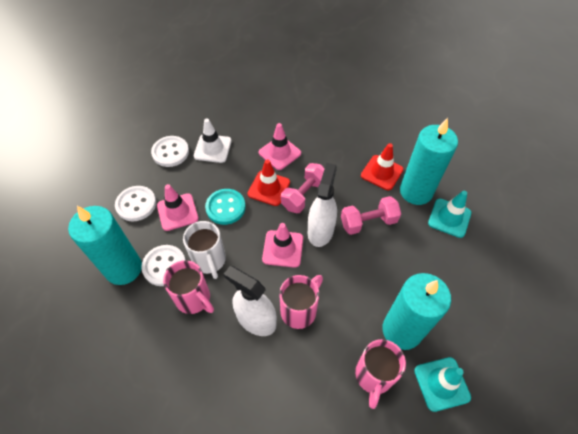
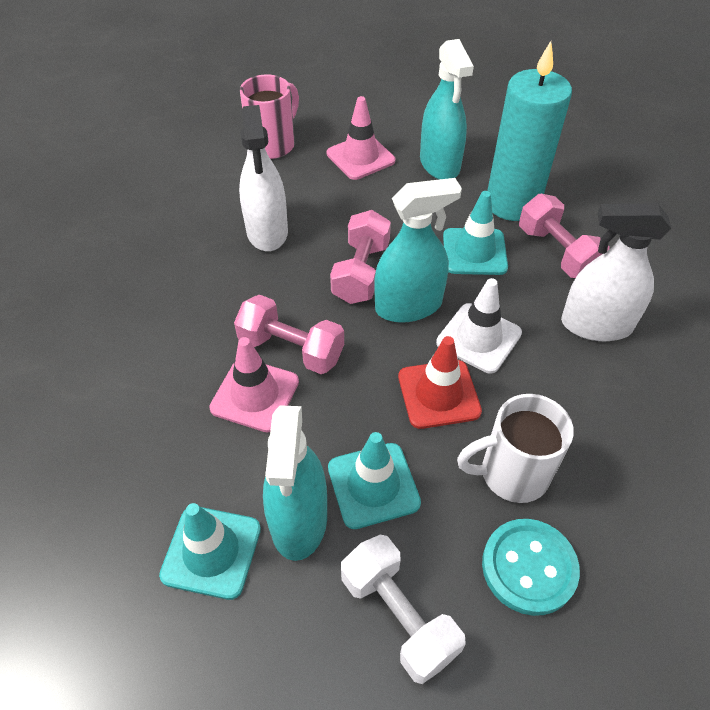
pink dumbbell: [281,163,325,213] [341,196,401,235] = 2 -> [234,295,344,374] [330,210,391,304] [519,194,610,278] = 3
pink mug: [163,260,214,314] [279,275,323,329] [355,339,406,409] = 3 -> [240,74,299,159] = 1
pink traffic cone: [157,184,199,231] [259,123,301,170] [262,223,303,268] = 3 -> [209,337,299,432] [327,96,395,180] = 2
red traffic cone: [247,160,290,206] [361,143,404,190] = 2 -> [398,336,482,429] = 1
turquoise candle: [68,206,142,285] [382,273,451,350] [400,118,458,205] = 3 -> [487,41,572,221] = 1
turquoise spray bottle: none = 0 -> [263,405,327,561] [374,178,462,323] [420,39,474,179] = 3
turquoise traffic cone: [414,357,471,412] [428,191,471,238] = 2 -> [159,503,261,600] [328,432,421,529] [443,191,508,275] = 3
white button: [115,186,156,221] [141,245,186,286] [151,136,189,167] = 3 -> none = 0
white dumbbell: none = 0 -> [341,535,466,684] = 1

